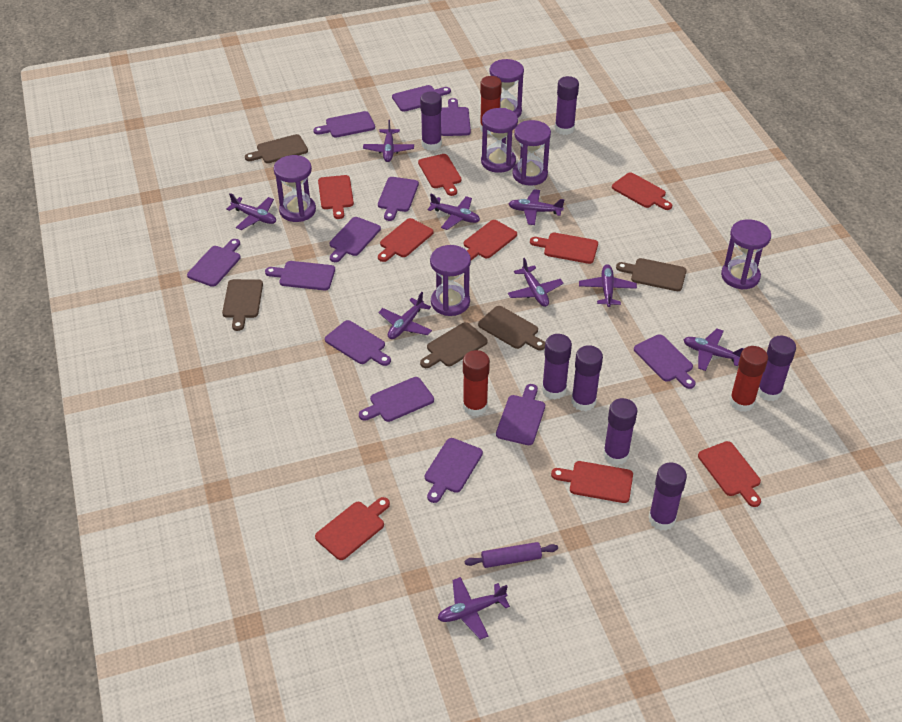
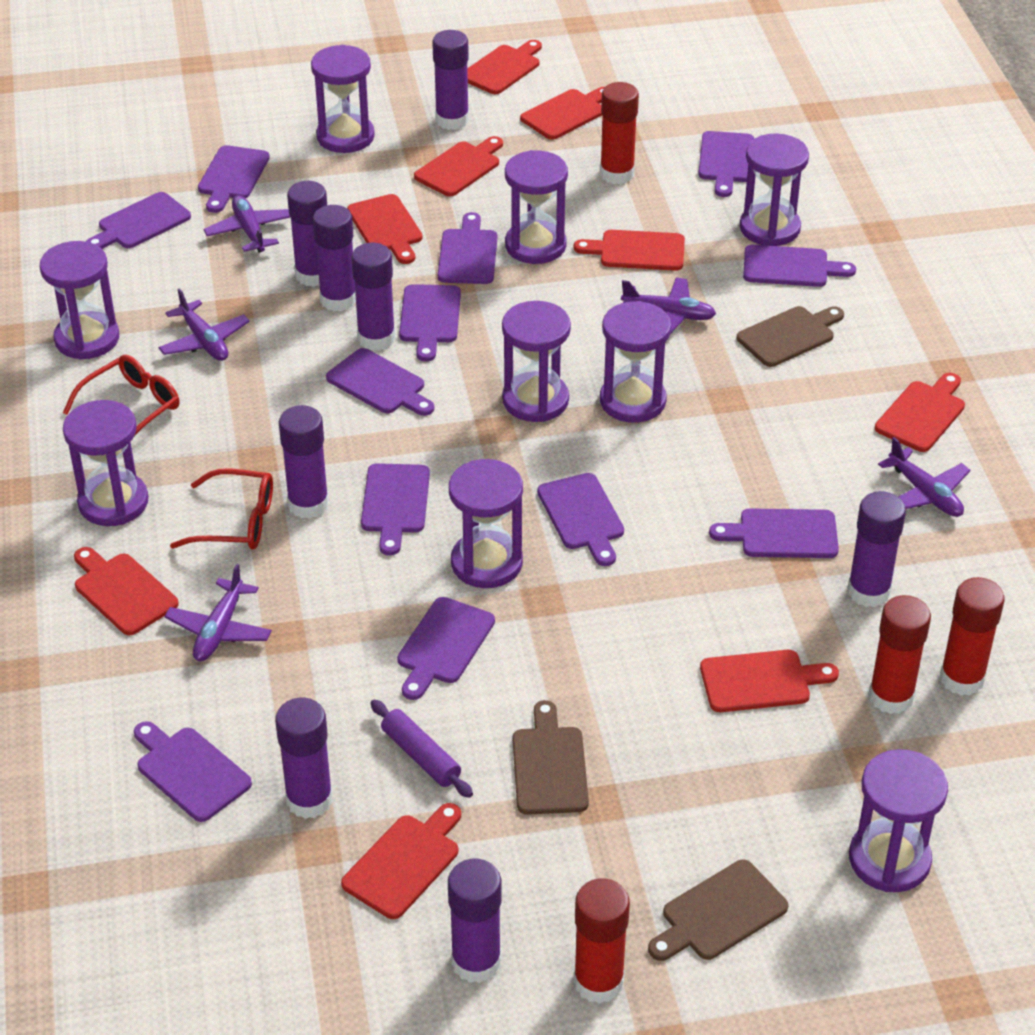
brown cutting board: [222,279,263,331] [245,134,308,163] [420,322,488,368] [478,306,545,350] [616,258,687,291] = 5 -> [513,700,589,815] [648,860,788,961] [736,306,844,367] = 3
purple glue stick: [420,91,442,151] [542,334,572,400] [555,76,579,135] [571,345,603,411] [603,398,638,465] [649,462,687,530] [757,336,796,401] = 7 -> [275,698,333,819] [279,405,329,519] [287,181,327,287] [313,205,356,311] [351,242,395,351] [432,30,469,130] [448,859,502,983] [848,491,906,607] = 8
purple hourglass: [274,155,316,222] [430,245,471,316] [481,108,518,173] [490,59,524,118] [512,120,551,186] [721,219,771,290] = 6 -> [39,241,119,360] [63,400,149,526] [311,45,375,153] [449,459,523,588] [502,301,571,422] [505,150,568,264] [600,301,671,423] [740,133,809,246] [849,749,948,892] = 9
purple plane: [226,193,276,230] [363,120,414,162] [378,292,432,339] [427,194,480,230] [438,577,510,640] [508,258,564,307] [509,189,565,225] [579,264,637,307] [683,328,744,371] = 9 -> [158,288,250,361] [164,564,272,662] [204,195,290,253] [621,277,716,334] [878,437,970,517] = 5
red glasses: none = 0 -> [63,355,179,436] [170,468,273,549] = 2
red glue stick: [463,350,490,416] [480,76,502,134] [729,346,768,412] = 3 -> [574,878,630,1004] [600,82,639,184] [869,595,931,714] [940,577,1005,695] = 4

